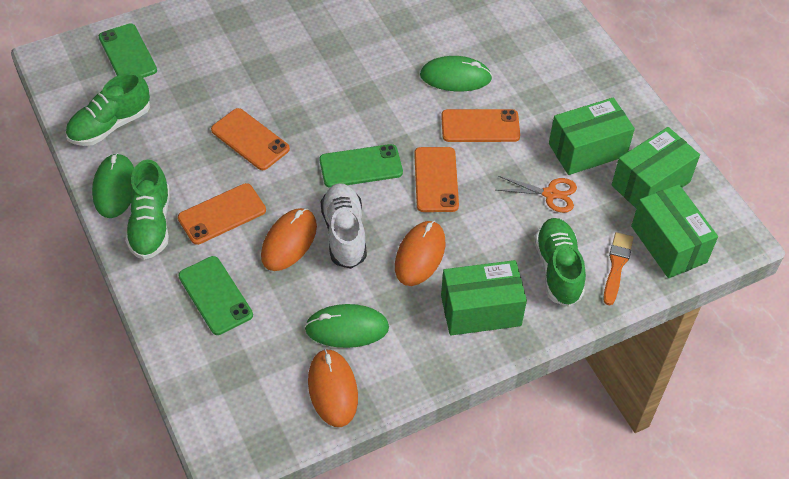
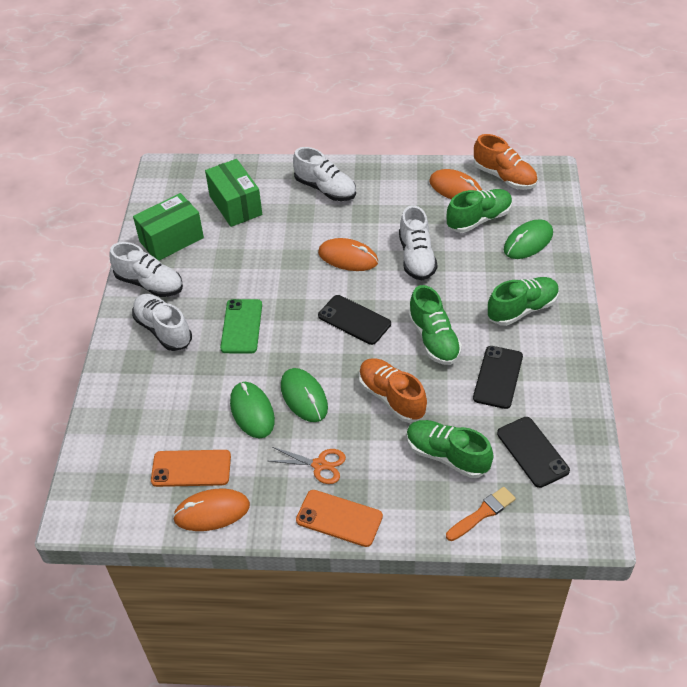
black phone: none = 0 -> [318,295,391,345] [473,346,523,409] [497,417,570,488] = 3
green box: [441,260,527,336] [549,97,635,175] [612,127,700,209] [631,184,718,278] = 4 -> [133,193,204,261] [205,159,262,227] = 2
green phone: [99,24,157,78] [178,256,253,335] [320,144,403,188] = 3 -> [220,299,262,354] = 1
green shoe: [65,72,150,146] [125,160,170,260] [534,218,586,307] = 3 -> [407,420,494,478] [408,285,462,365] [446,189,513,233] [487,277,559,326] = 4
orange phone: [178,183,266,245] [211,108,290,170] [414,147,459,212] [441,109,520,142] = 4 -> [151,450,231,487] [296,490,383,547] = 2
orange shoe: none = 0 -> [359,358,427,423] [474,134,537,190] = 2
white shoe: [321,183,367,269] = 1 -> [109,242,183,297] [132,294,192,351] [293,147,356,201] [399,205,438,280] = 4

